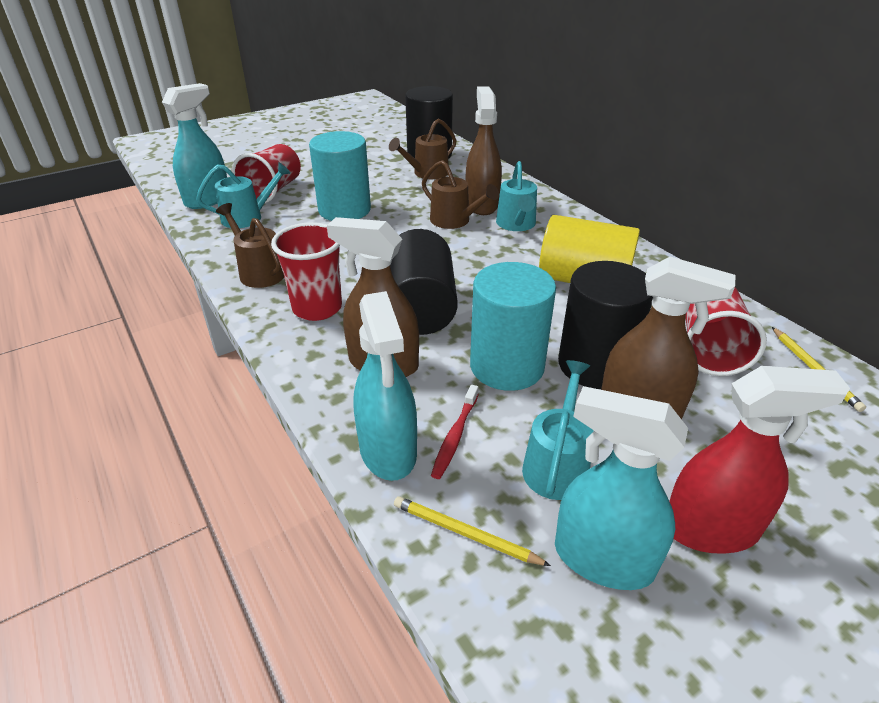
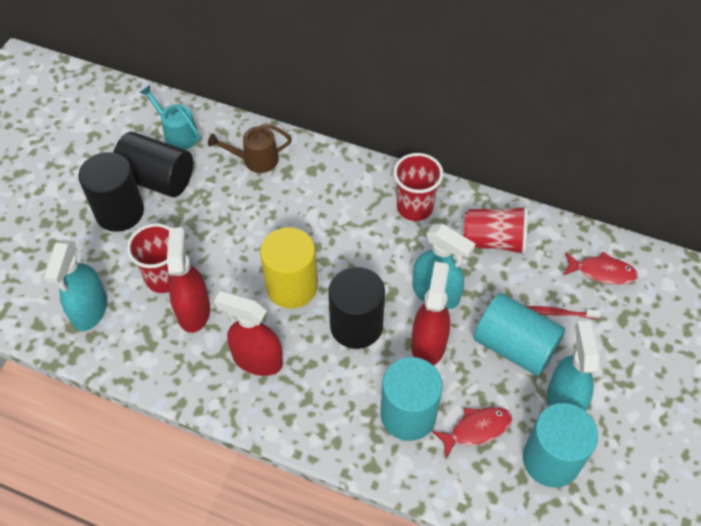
brown spray bottle: [327,217,419,377] [465,86,502,215] [601,257,735,419] = 3 -> none = 0
brown watering can: [216,203,284,288] [389,119,457,179] [422,160,499,229] = 3 -> [208,124,292,173] = 1
red fish: none = 0 -> [432,407,512,458] [563,251,638,285] = 2
red spray bottle: [669,366,850,554] = 1 -> [167,227,210,333] [214,291,283,376] [411,262,450,366] = 3
turquoise cylinder: [309,131,371,221] [470,262,556,391] = 2 -> [380,357,443,441] [474,293,565,376] [523,403,598,488] = 3
turquoise watering can: [196,162,291,228] [496,161,537,231] [522,360,594,500] = 3 -> [140,85,200,150] = 1
yellow pencil: [394,496,551,566] [772,327,866,412] = 2 -> none = 0

